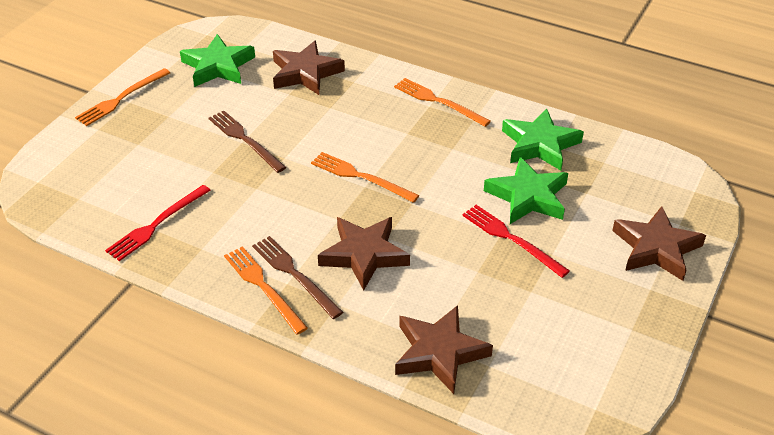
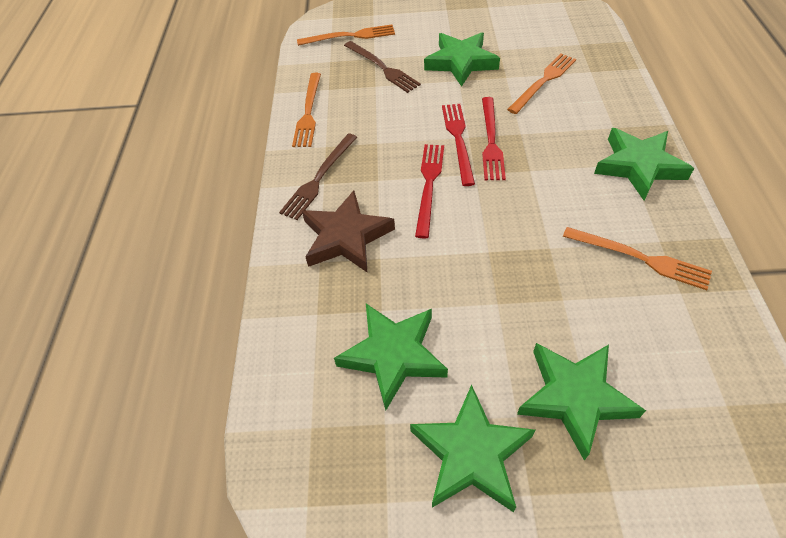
brown star: [273,41,345,95] [318,217,410,290] [395,305,493,394] [612,206,706,281] = 4 -> [302,190,395,273] = 1
green star: [180,34,255,87] [484,157,568,224] [502,108,584,171] = 3 -> [334,304,448,410] [410,384,536,512] [424,32,500,87] [517,343,646,460] [594,128,694,200] = 5
red fork: [105,185,211,261] [462,205,570,278] = 2 -> [415,144,444,238] [442,104,475,186] [482,97,506,180] = 3

